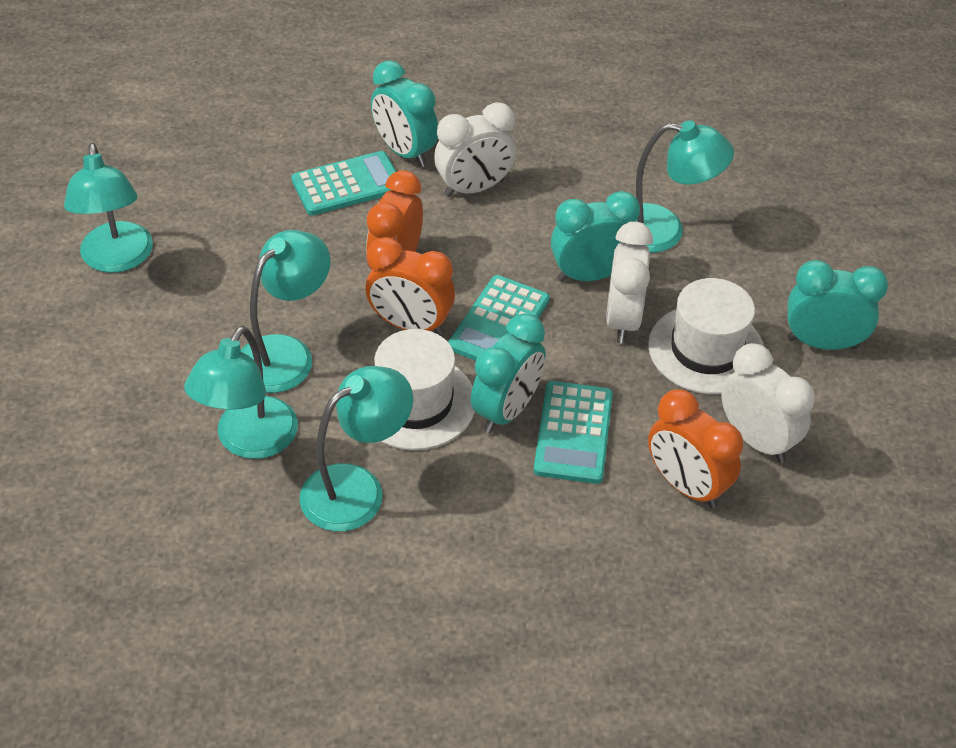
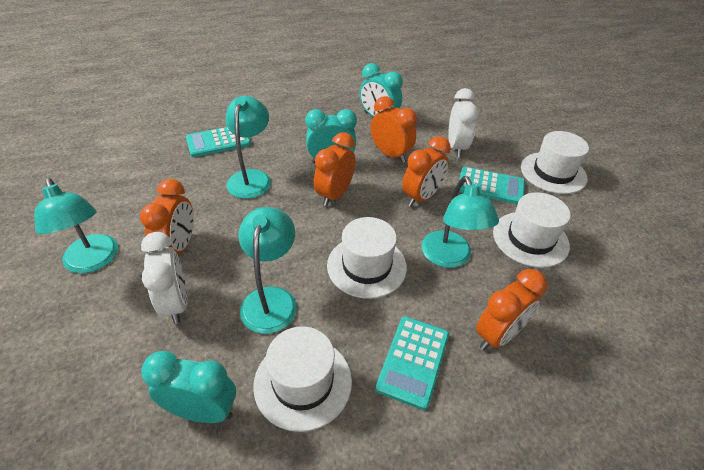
orange clock: [365,237,455,335] [366,170,423,270] [648,389,743,508] = 3 -> [140,179,194,255] [314,132,356,207] [371,96,417,163] [402,136,451,207] [476,269,547,350] = 5
turquoise clock: [371,60,438,167] [471,313,546,434] [551,191,640,282] [787,260,888,350] = 4 -> [141,351,236,423] [305,109,357,163] [359,63,403,117] = 3
turquoise lamp: [64,143,153,273] [184,326,298,459] [241,230,331,393] [299,366,413,531] [636,121,734,253] = 5 -> [34,178,118,273] [225,96,271,199] [238,207,297,334] [421,176,499,268] = 4
white clock: [434,102,516,197] [606,222,653,343] [721,343,815,463] = 3 -> [141,232,188,324] [448,88,479,157] = 2
white hat: [374,329,475,450] [648,278,764,394] = 2 -> [253,326,352,432] [327,217,407,299] [493,192,571,268] [521,131,589,194] = 4

